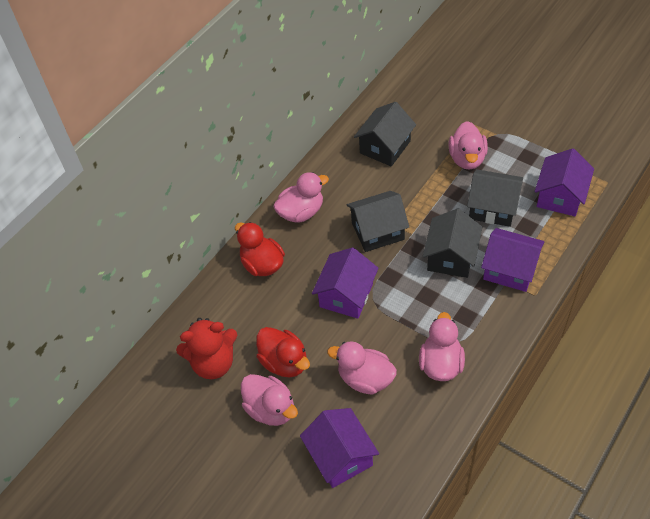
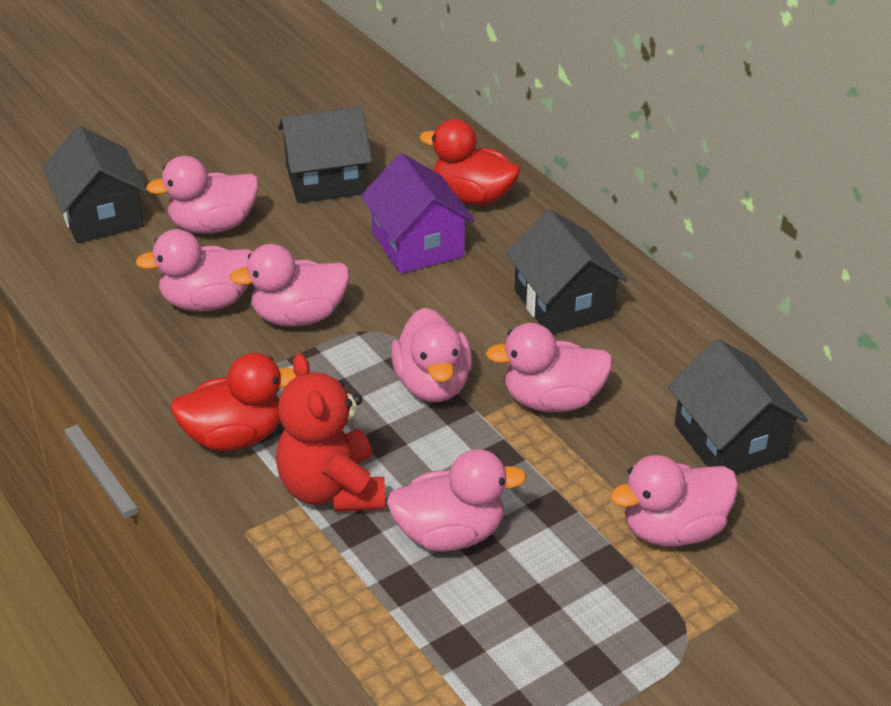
pink duck: [241,374,298,426] [273,172,329,223] [327,341,397,395] [419,312,465,381] [449,121,488,170] = 5 -> [135,229,252,311] [146,156,259,233] [229,244,349,327] [387,449,527,552] [391,308,472,402] [486,323,613,412] [610,455,738,547] = 7
purple house: [300,408,379,488] [312,247,379,319] [481,228,544,292] [535,148,594,216] = 4 -> [361,153,475,274] = 1

